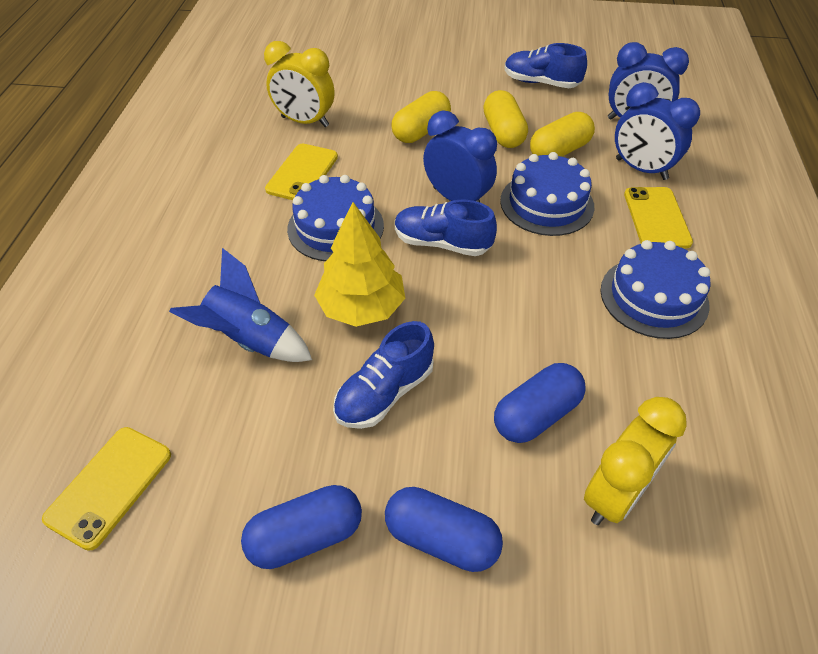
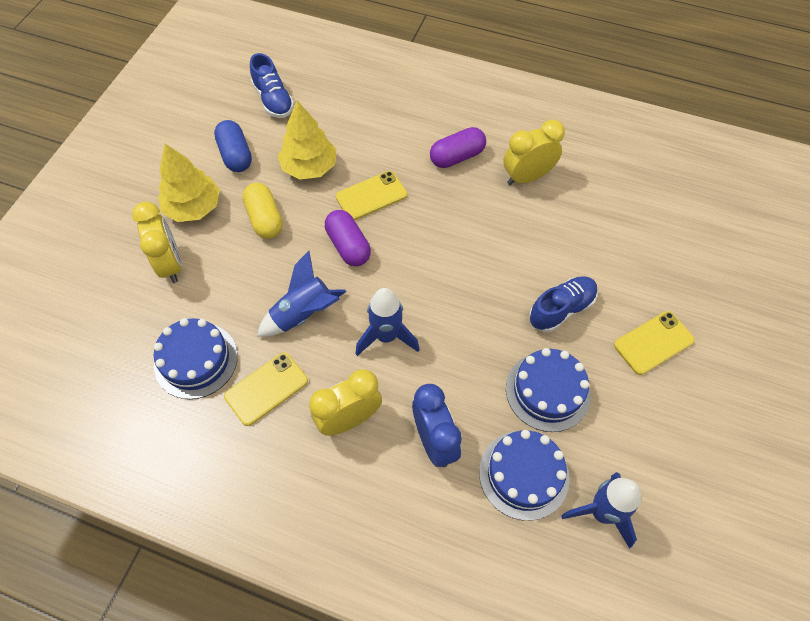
blue capsule: [241,485,362,569] [385,487,503,572] [494,363,586,443] = 3 -> [214,120,252,172] = 1
blue clock: [423,111,497,202] [608,42,689,120] [615,82,700,180] = 3 -> [412,384,462,467] = 1
blue rocket: [169,248,312,362] = 1 -> [257,251,346,337] [355,288,420,356] [561,472,641,549] = 3
blue shoe: [333,321,434,429] [395,200,497,256] [505,43,587,88] = 3 -> [250,53,294,118] [529,276,598,332] = 2
purple capsule: none = 0 -> [325,210,371,266] [430,127,486,168] = 2
yellow capsule: [391,91,451,143] [483,90,528,148] [530,112,595,157] = 3 -> [242,183,283,239] = 1
yellow clock: [264,41,334,127] [584,397,687,525] = 2 -> [132,201,182,283] [309,369,382,436] [503,120,565,185] = 3
yellow tree: [314,202,405,327] = 1 -> [158,144,220,222] [278,101,336,180] = 2

